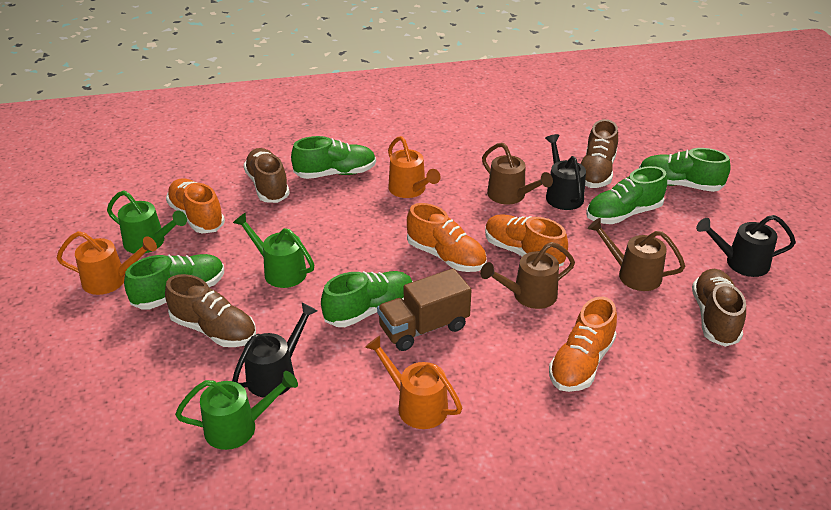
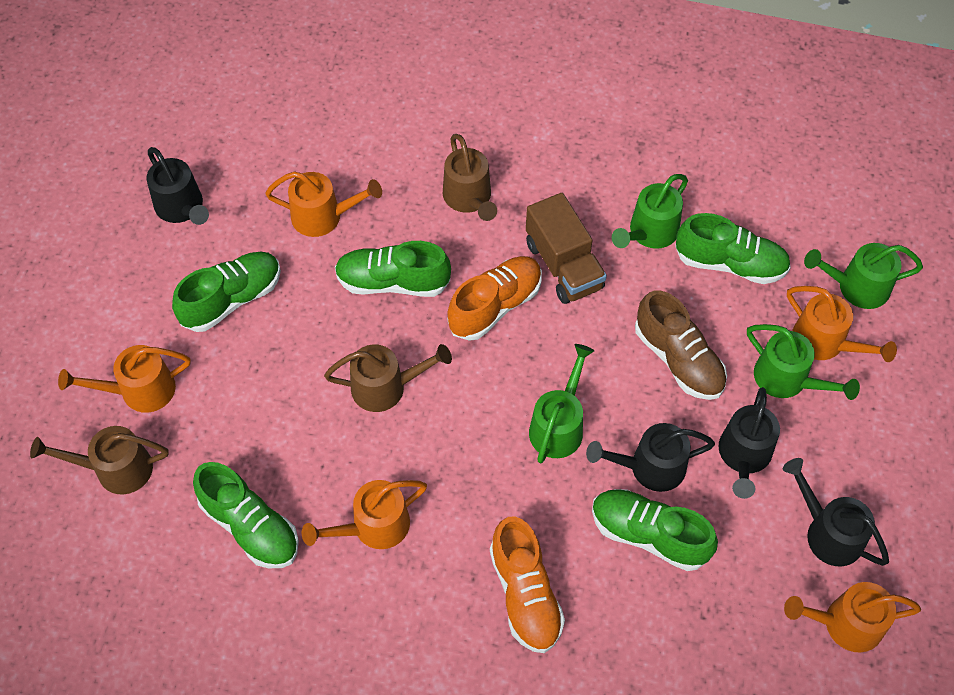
black watering can: [232,302,317,397] [545,134,586,210] [696,215,796,277] = 3 -> [146,147,209,225] [586,423,715,492] [719,387,780,499] [783,458,889,566] = 4
brown shoe: [165,274,256,347] [243,148,290,203] [581,119,618,188] [692,269,746,347] = 4 -> [635,290,727,400] = 1
green watering can: [107,190,187,254] [175,371,298,450] [233,213,315,288] = 3 -> [529,344,594,463] [612,174,688,249] [747,324,860,400] [804,243,923,309] = 4
orange shoe: [166,179,225,233] [407,203,487,272] [485,214,568,267] [549,297,617,392] = 4 -> [447,256,542,341] [490,516,565,653] = 2
orange watering can: [57,231,157,295] [365,336,462,429] [388,136,441,198] = 3 -> [58,345,191,413] [265,171,382,237] [302,480,427,549] [784,582,921,653] [787,286,897,362] = 5

